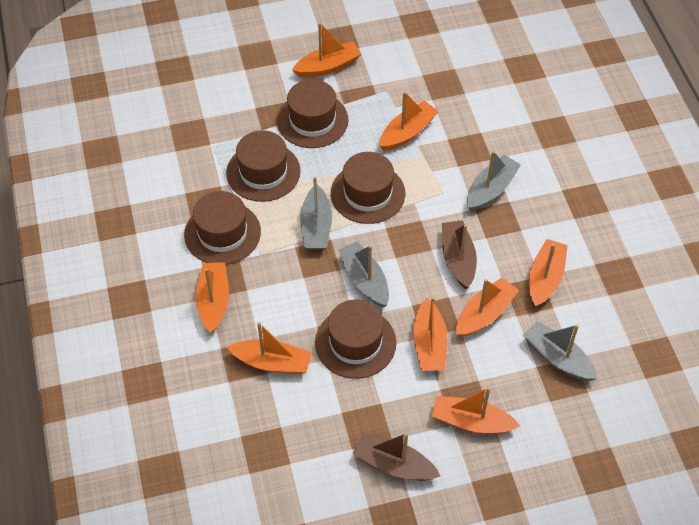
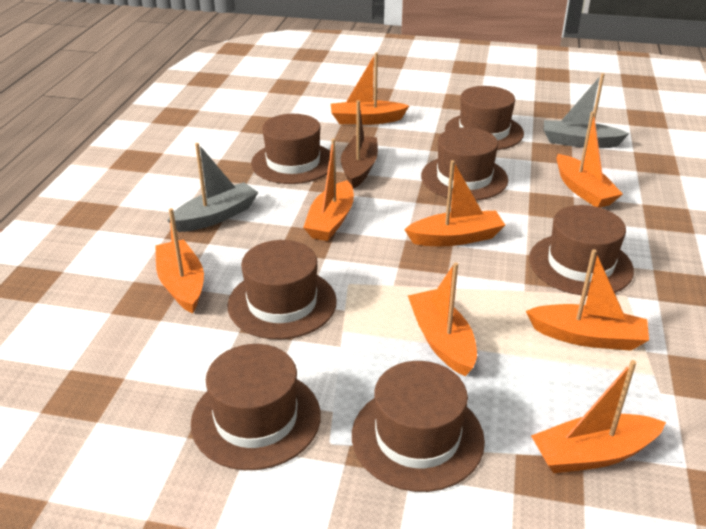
brown boat: [353,433,440,481] [442,220,477,289] = 2 -> [341,100,378,189] = 1
brown hat: [184,191,261,265] [226,130,301,202] [277,79,348,148] [315,300,396,379] [331,152,405,224] = 5 -> [191,344,321,470] [227,240,337,339] [251,114,330,184] [352,361,485,492] [421,127,508,201] [445,86,524,150] [529,205,634,296] = 7
grey boat: [300,176,332,250] [338,241,389,307] [467,151,521,211] [523,321,598,381] = 4 -> [167,143,258,232] [544,73,629,148] = 2

